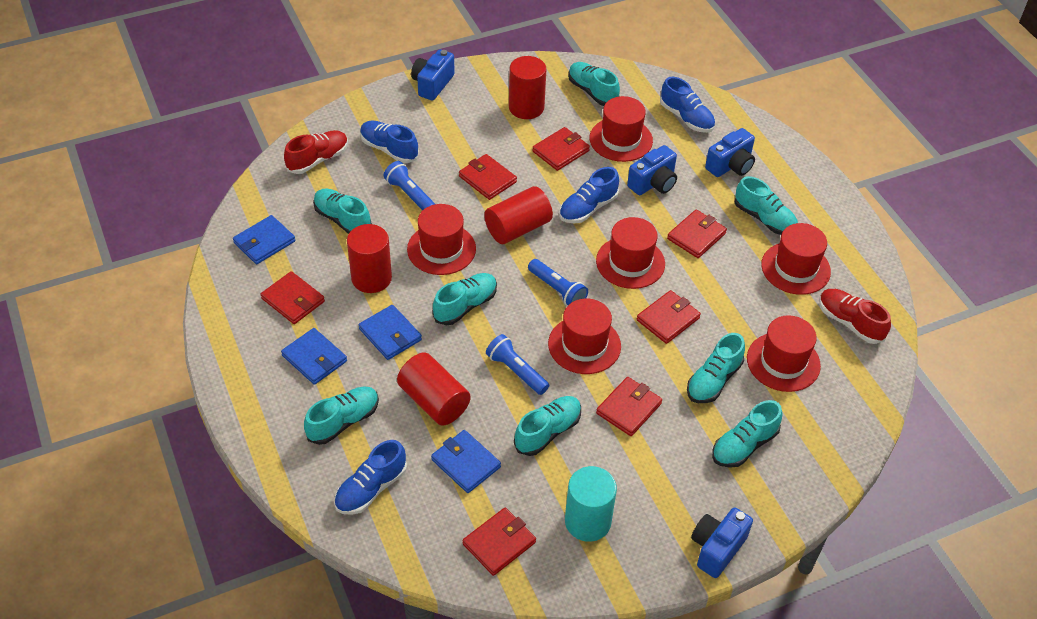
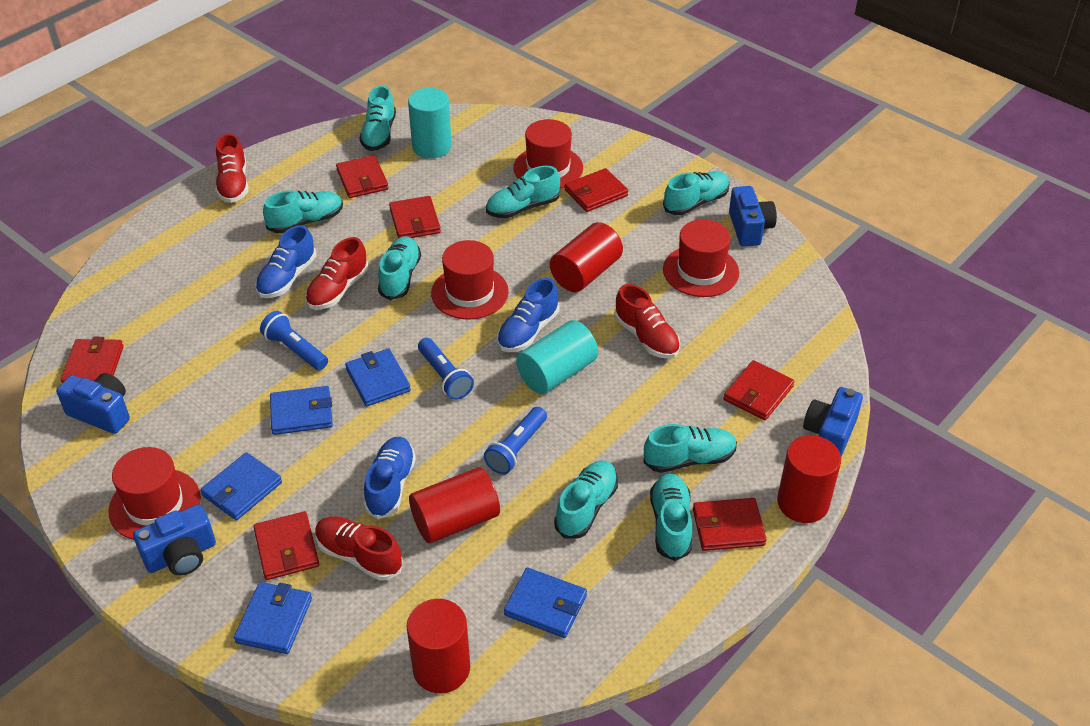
blue shoe: [334,440,407,515] [360,121,419,163] [559,167,619,223] [660,77,715,133] = 4 -> [255,225,316,298] [364,437,416,519] [497,278,559,352] = 3
blue wallet: [233,215,295,264] [281,328,347,385] [359,305,422,360] [431,430,501,493] = 4 -> [200,452,282,520] [234,582,312,654] [270,386,333,435] [345,348,411,406] [504,568,587,638] = 5
red hat: [407,204,476,275] [548,298,621,374] [590,96,653,162] [596,217,665,289] [747,315,821,392] [761,223,831,295] = 6 -> [108,447,201,540] [431,240,509,320] [514,119,583,189] [663,219,739,297] = 4
red shoe: [284,130,348,174] [819,289,891,344] = 2 -> [216,133,249,203] [305,237,369,310] [315,517,403,581] [614,284,680,359] = 4
turquoise cylinder: [565,466,617,542] = 1 -> [408,88,452,158] [516,320,598,394] = 2

